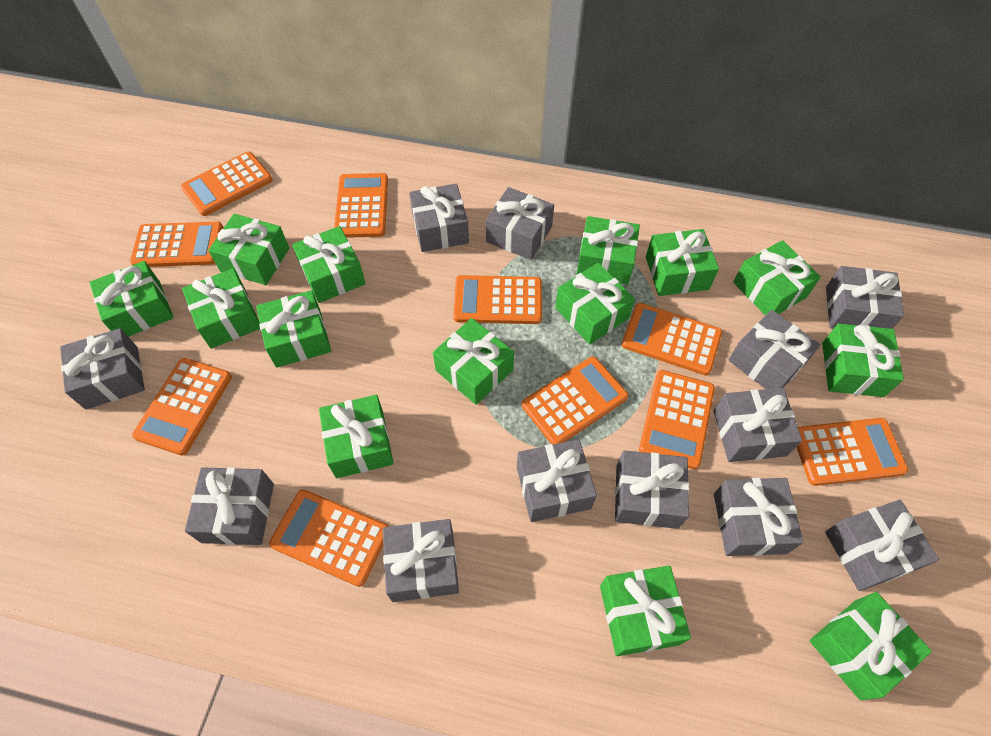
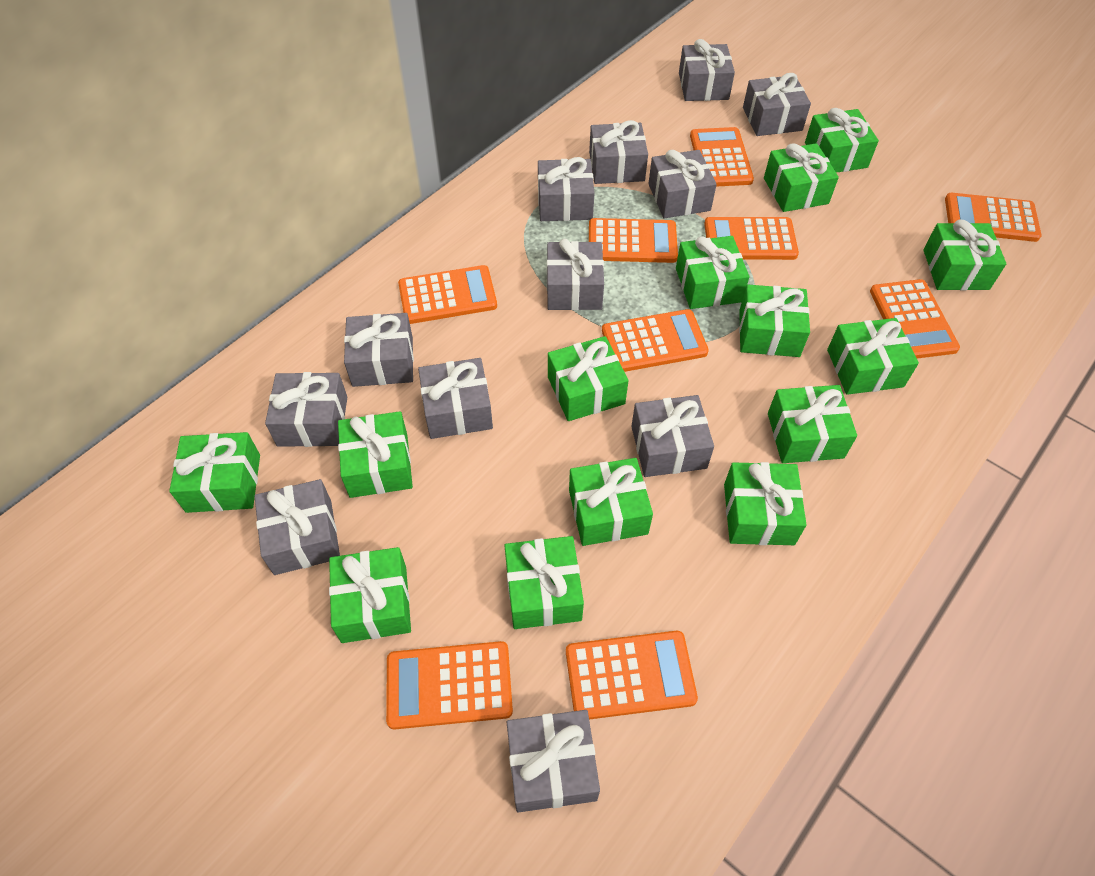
orange calculator: [130,222,223,267] [132,358,232,456] [181,151,273,216] [269,489,389,587] [334,173,388,238] [453,275,542,324] [522,356,628,444] [621,303,722,376] [639,370,715,469] [796,418,908,486] = 10 -> [386,641,513,730] [398,265,497,324] [566,631,698,719] [589,218,678,263] [602,309,709,372] [690,127,754,187] [704,217,799,260] [870,279,960,359] [945,193,1042,242] = 9

